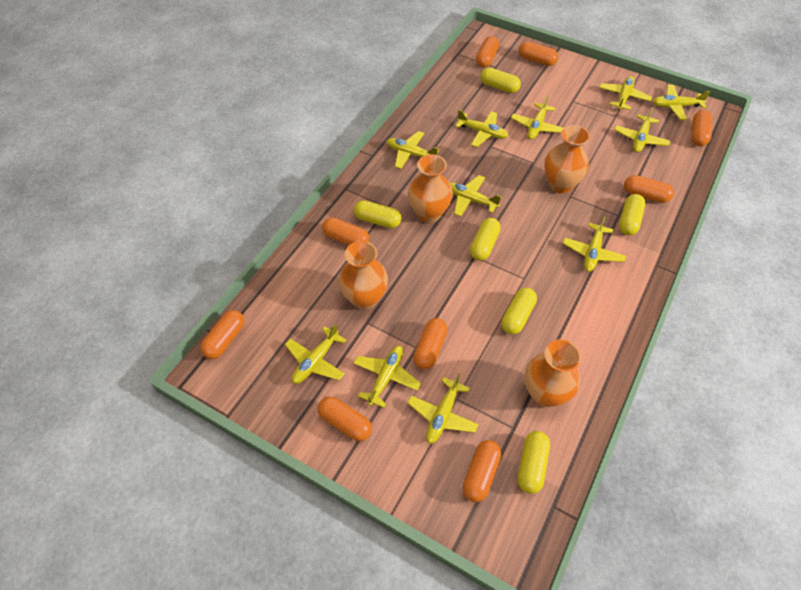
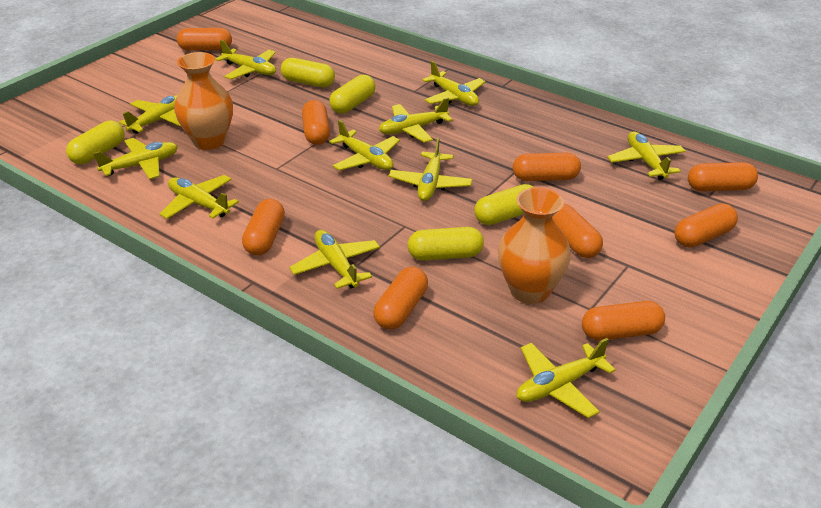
orange vase: [338,241,388,310] [408,154,453,223] [525,339,581,407] [544,125,590,194] = 4 -> [174,52,233,150] [498,187,571,304] = 2
yellow capsule: [354,200,402,228] [470,218,501,261] [480,67,521,93] [501,288,537,334] [518,431,550,494] [619,194,646,235] = 6 -> [66,120,124,164] [281,58,335,87] [329,75,376,114] [408,227,484,261] [474,184,533,225] = 5

